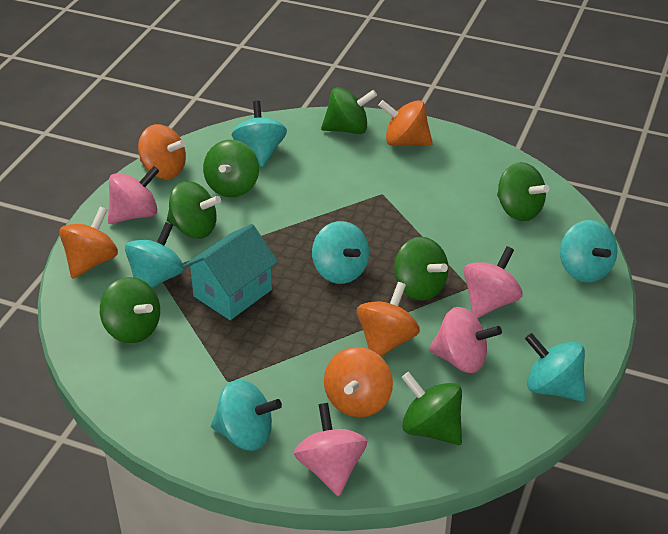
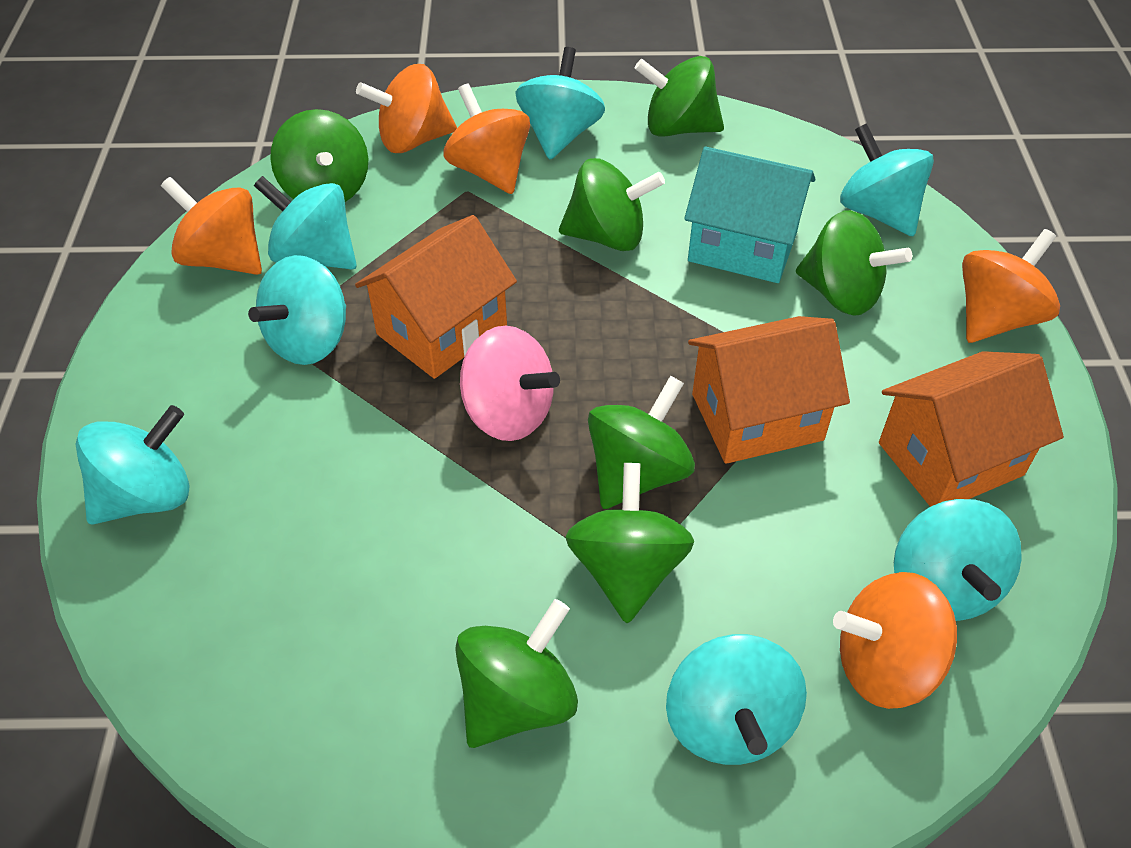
orange house: none = 0 -> [355,215,517,379] [688,316,850,464] [879,351,1064,507] = 3
pink spinning top: [108,166,159,224] [294,403,367,496] [429,307,502,373] [464,246,523,318] = 4 -> [460,326,560,441] = 1
turquoise spinning top: [125,222,184,288] [211,380,282,451] [232,101,287,167] [312,221,369,284] [525,333,586,401] [560,220,618,283] = 6 -> [75,405,190,525] [248,255,346,365] [254,176,357,269] [515,47,605,160] [666,634,807,765] [840,123,934,236] [894,499,1022,621] = 7

